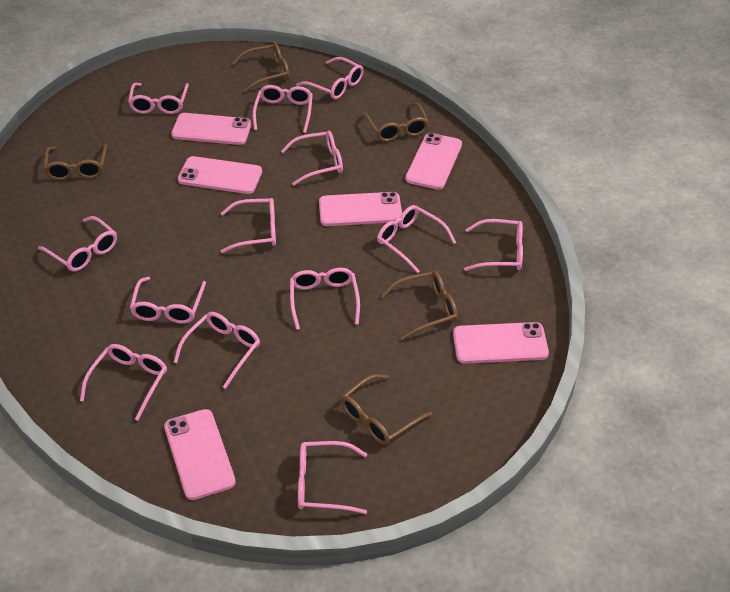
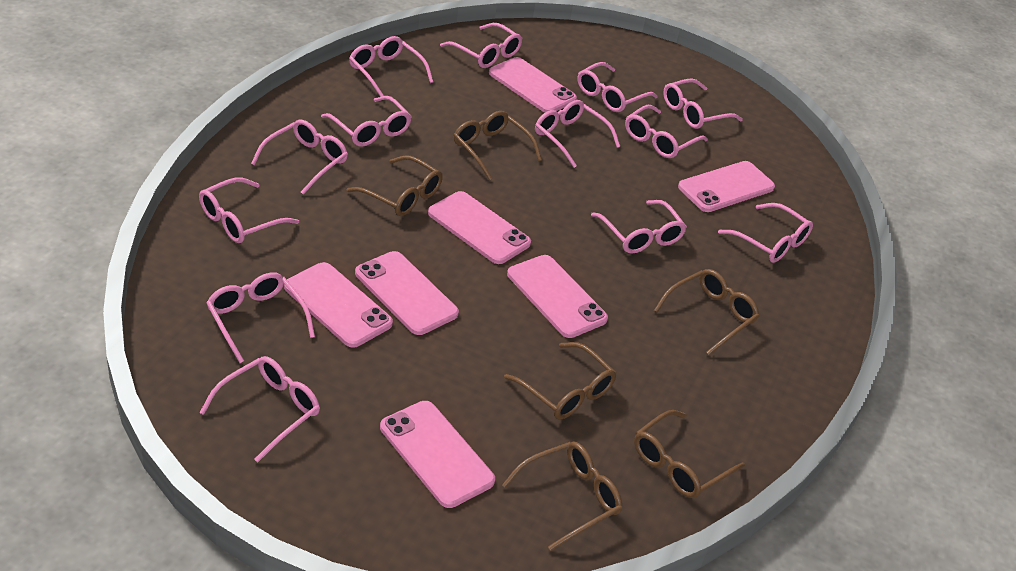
brown glasses: [44,144,107,180] [232,43,289,92] [341,374,432,445] [363,103,429,142] [381,271,458,340] = 5 -> [347,155,443,216] [454,111,542,180] [502,442,622,551] [504,342,617,420] [634,410,745,498] [654,269,759,355] = 6
pink phone: [164,409,236,500] [171,113,252,145] [178,156,262,194] [319,192,402,226] [405,133,462,190] [453,322,549,364] = 6 -> [284,262,393,348] [355,251,459,335] [380,401,495,508] [428,191,531,264] [489,57,577,113] [507,255,608,338] [678,161,775,212] = 7

